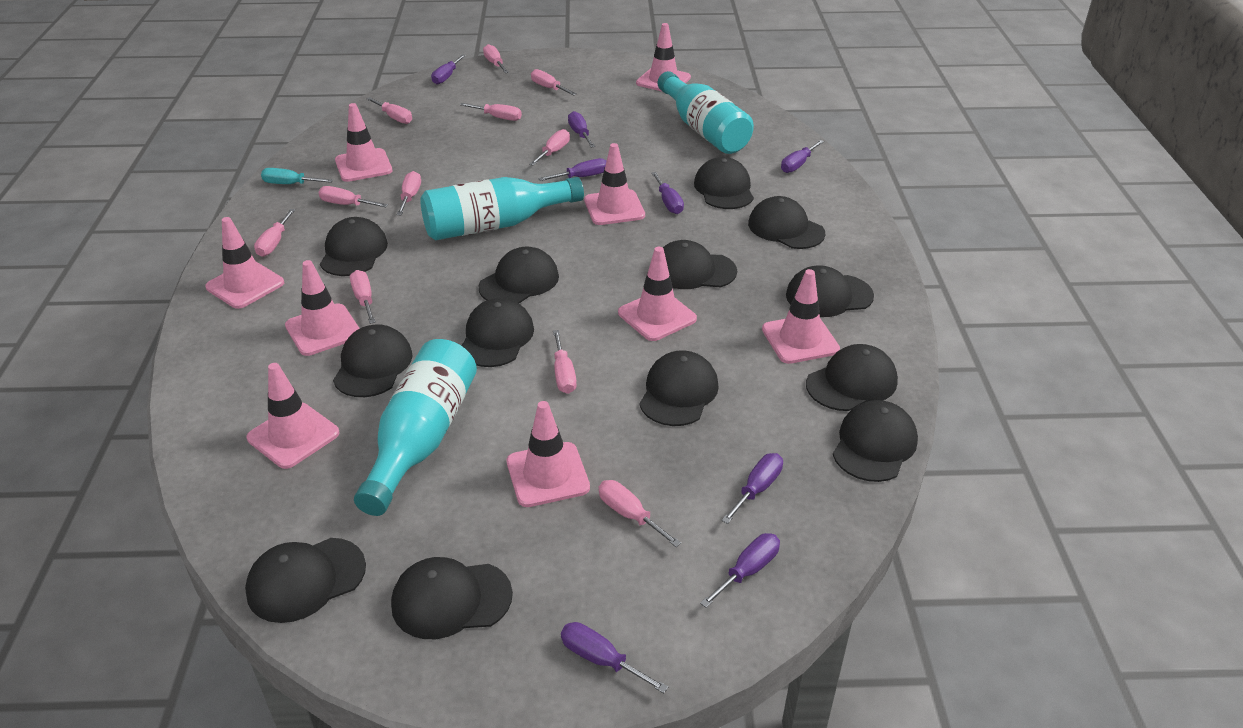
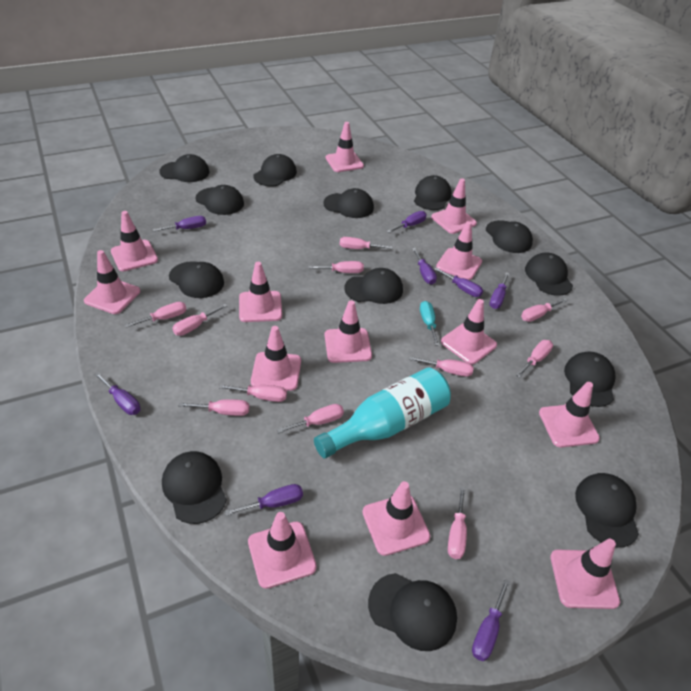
pink traffic cone: [205,217,284,309] [247,363,340,469] [285,260,360,356] [335,103,392,182] [507,401,590,507] [584,143,645,225] [618,247,697,341] [636,23,691,92] [762,269,840,364] = 9 -> [84,250,140,314] [111,211,158,271] [239,262,282,322] [248,512,317,589] [251,326,301,391] [325,300,372,363] [326,122,364,172] [362,481,430,556] [431,178,477,234] [436,221,482,280] [441,299,497,364] [539,382,600,447] [550,539,620,609] = 13
turquoise bottle: [354,339,477,516] [420,177,584,240] [658,71,754,154] = 3 -> [314,367,451,459] = 1

